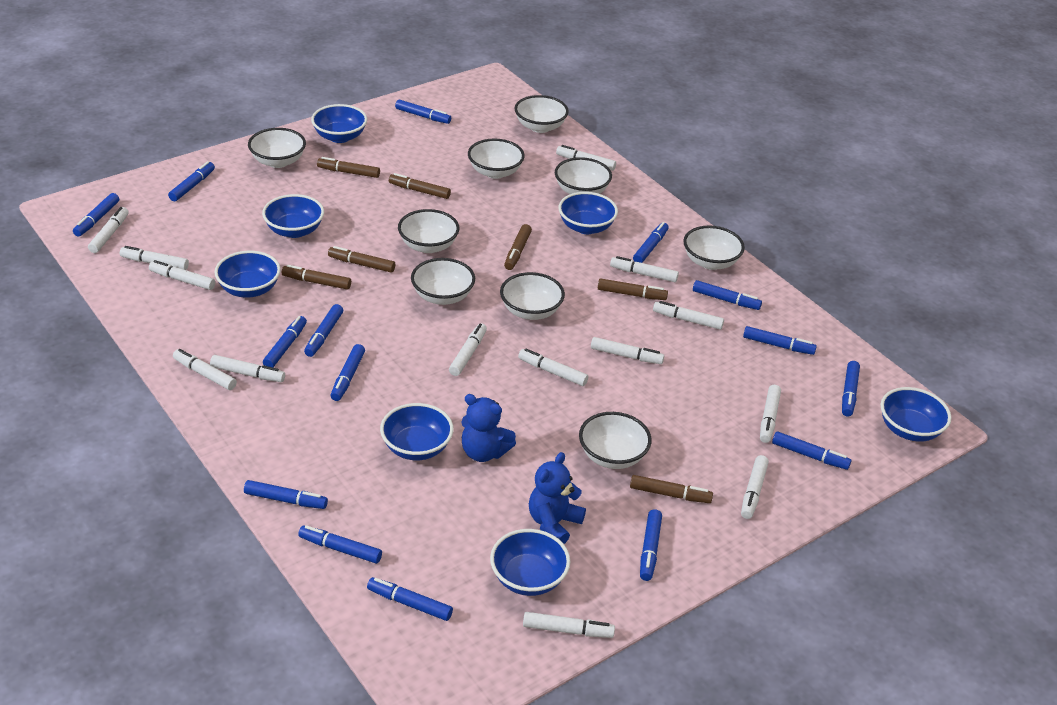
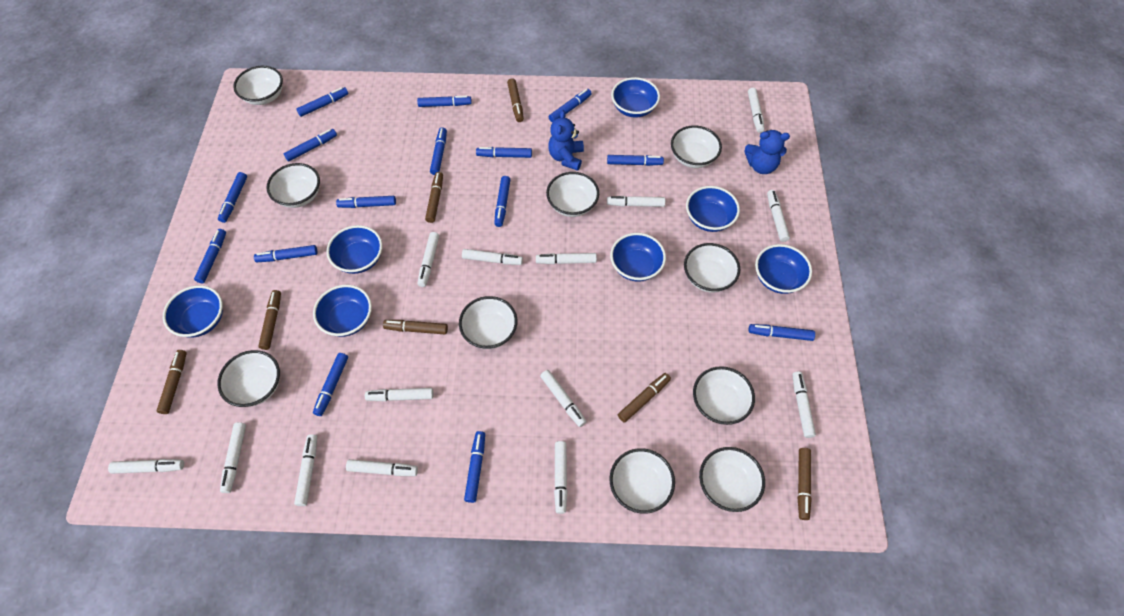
white bowl: [248,128,306,168] [398,209,459,253] [411,258,475,305] [468,138,525,179] [500,272,565,320] [515,95,569,133] [555,157,612,194] [579,412,652,469] [683,226,745,270] = 9 -> [217,350,280,407] [233,66,283,105] [267,163,320,208] [459,296,517,349] [546,172,599,217] [609,448,675,514] [671,125,722,168] [684,243,740,292] [693,366,755,425] [699,447,765,512] = 10

